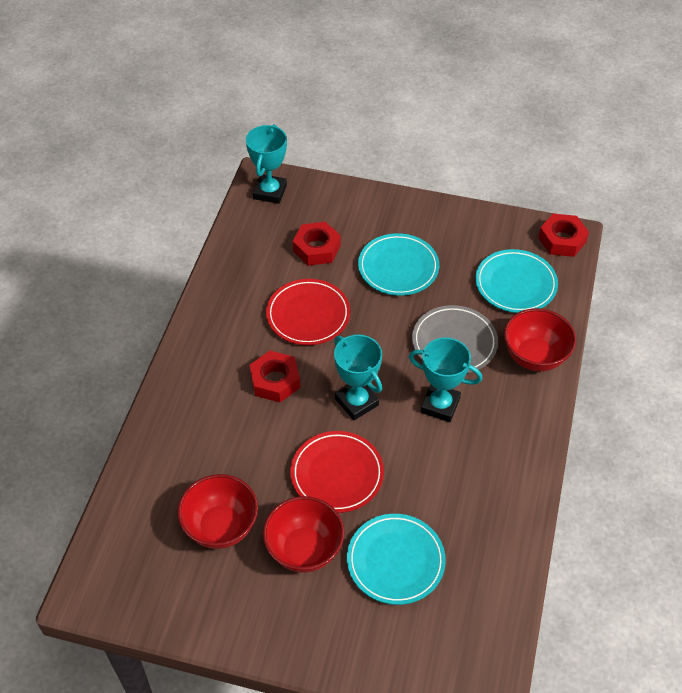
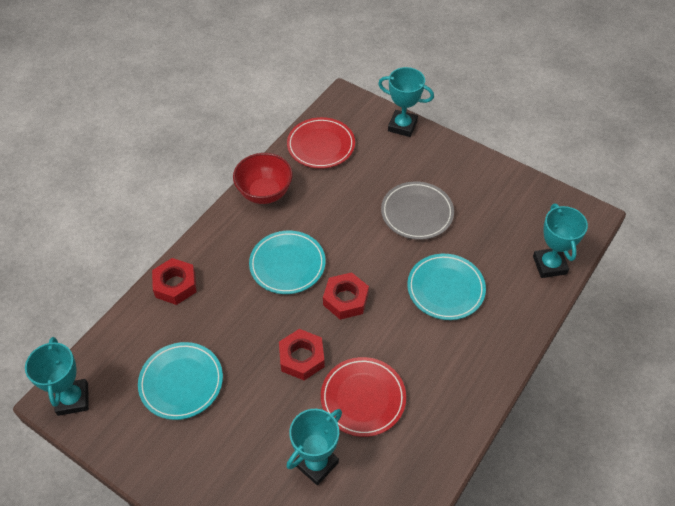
red bowl: [177,474,258,549] [263,496,345,573] [504,308,576,371] = 3 -> [233,153,293,204] = 1
turquoise trophy: [246,124,287,204] [334,335,382,420] [409,338,483,422] = 3 -> [25,337,89,416] [286,409,342,485] [378,67,434,137] [533,204,588,278] = 4

